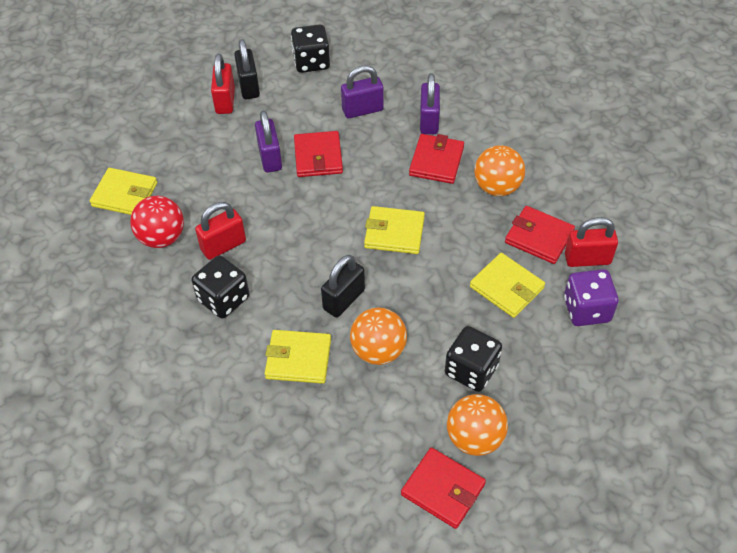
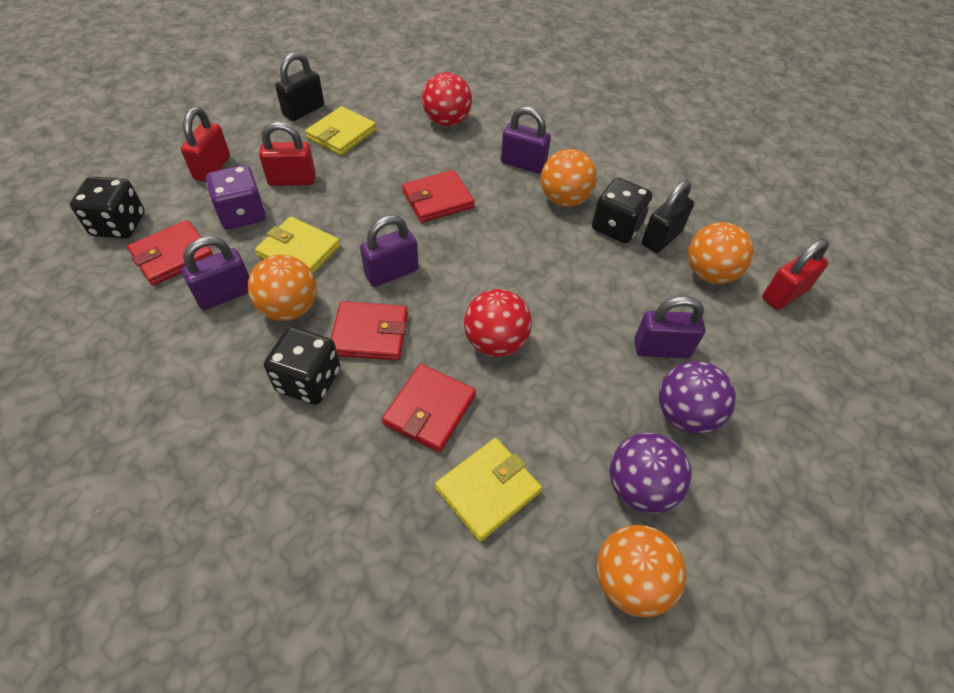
orange ball: [350,308,407,365] [447,394,508,456] [474,145,525,196] = 3 -> [248,255,317,321] [541,149,597,207] [597,525,686,617] [688,222,753,284] = 4
purple ball: none = 0 -> [610,433,692,513] [659,361,736,434] = 2
purple padlock: [255,110,282,173] [341,65,384,118] [420,73,440,134] = 3 -> [181,236,249,310] [360,215,418,287] [501,106,551,174] [634,296,705,358] = 4
red ball: [130,196,184,248] = 1 -> [422,72,472,126] [464,289,532,357] = 2
yellow wallet: [90,168,157,215] [265,330,331,384] [364,206,425,254] [470,253,545,318] = 4 -> [255,217,340,274] [305,106,376,156] [435,438,542,542] = 3

